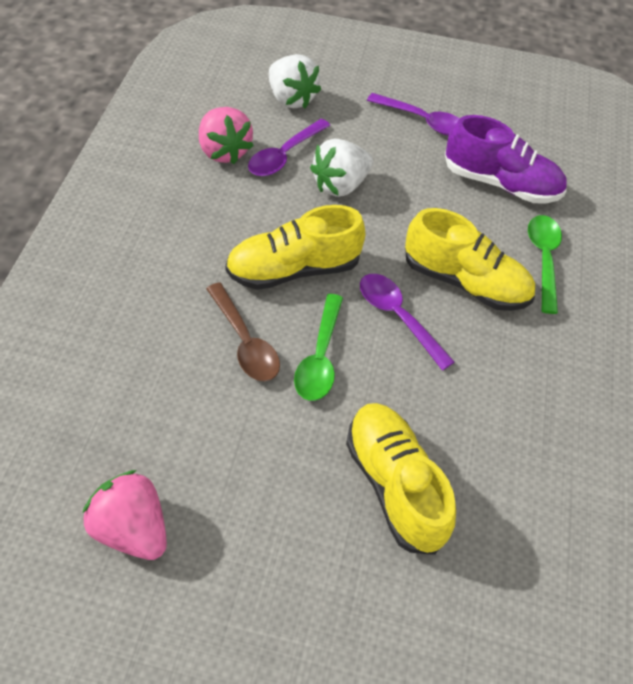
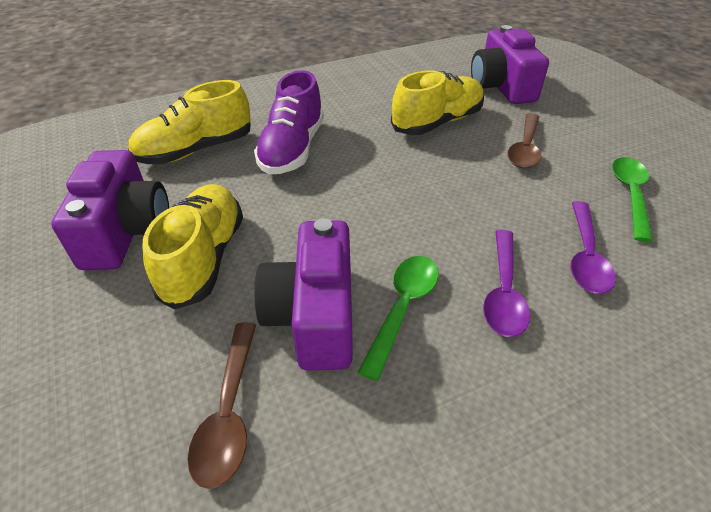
brown spoon: [206,282,280,381] = 1 -> [188,322,256,489] [508,113,542,169] = 2
pink strawberry: [83,470,167,560] [199,107,254,164] = 2 -> none = 0
purple camera: none = 0 -> [51,150,169,270] [254,218,353,370] [471,25,549,104] = 3
purple spoon: [248,119,331,176] [360,274,455,370] [367,93,460,136] = 3 -> [483,230,530,337] [571,201,616,294] = 2
white strawberry: [269,54,321,108] [310,139,373,197] = 2 -> none = 0

